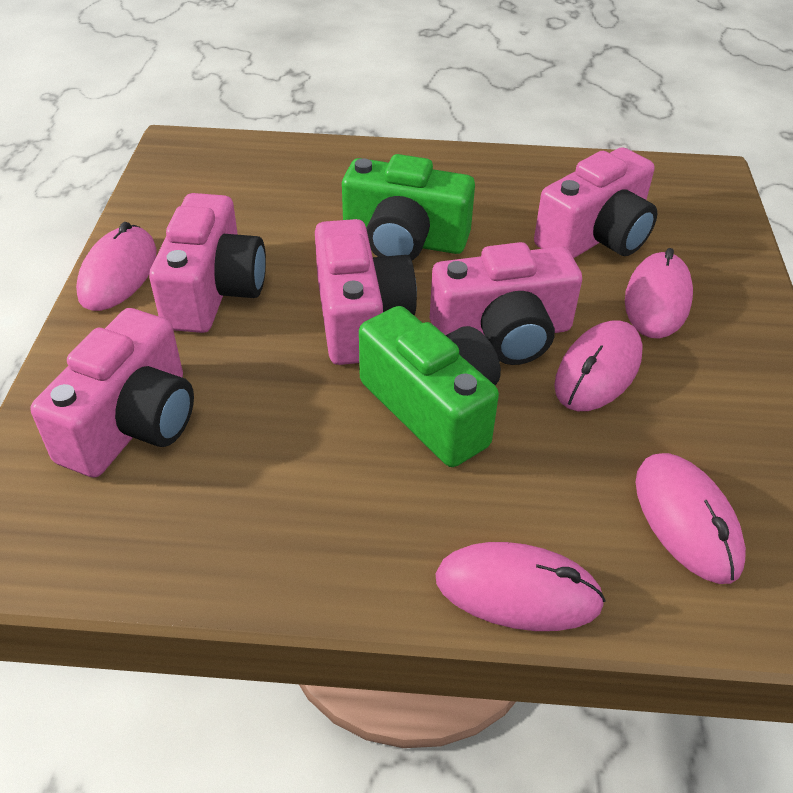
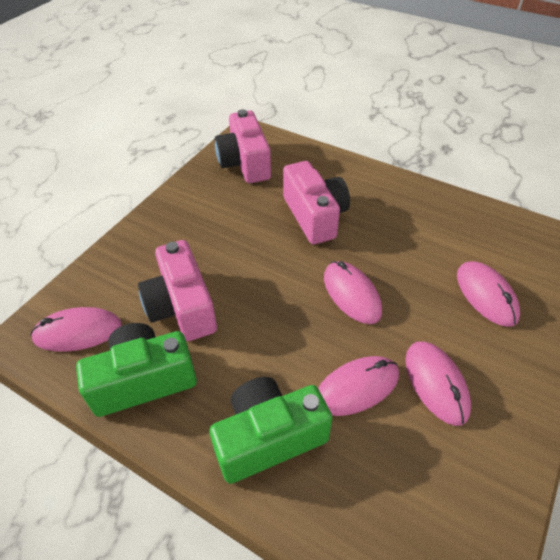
pink camera: [30,308,194,478] [149,193,266,333] [315,219,417,365] [430,242,582,365] [534,147,657,258] = 5 -> [138,240,217,341] [215,109,271,183] [283,161,350,244] = 3

